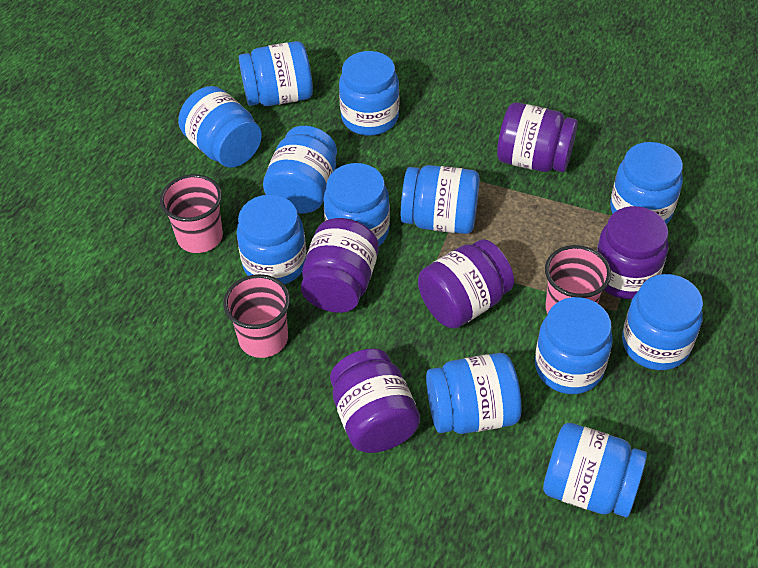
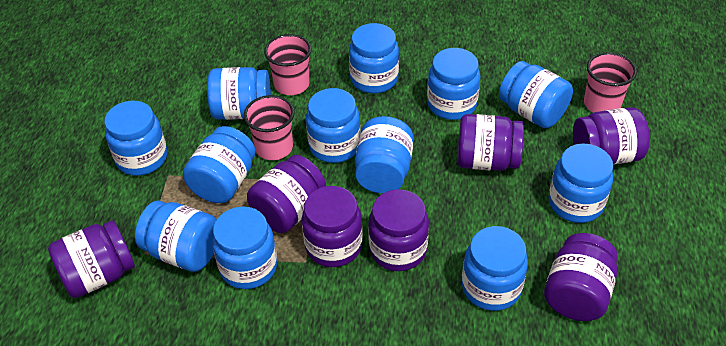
purple jar: [301,218,379,313] [330,349,420,453] [418,239,514,329] [497,102,578,172] [596,206,668,299] = 5 -> [48,220,135,298] [247,155,326,233] [302,186,363,267] [368,189,429,271] [457,114,524,171] [544,233,618,321] [573,107,650,165] = 7

